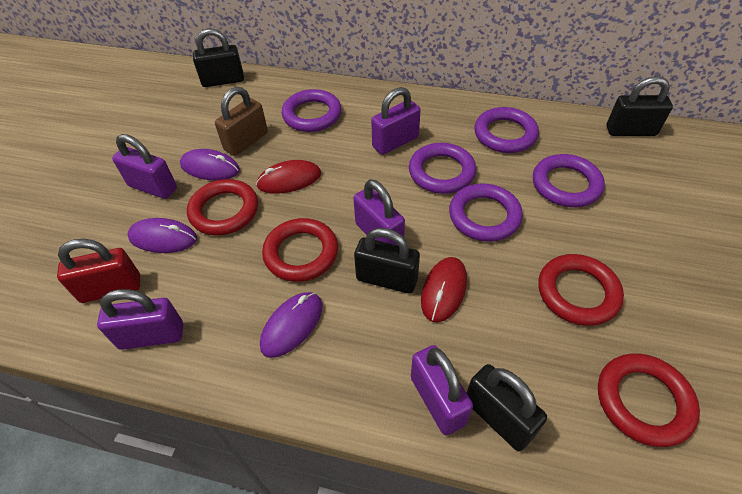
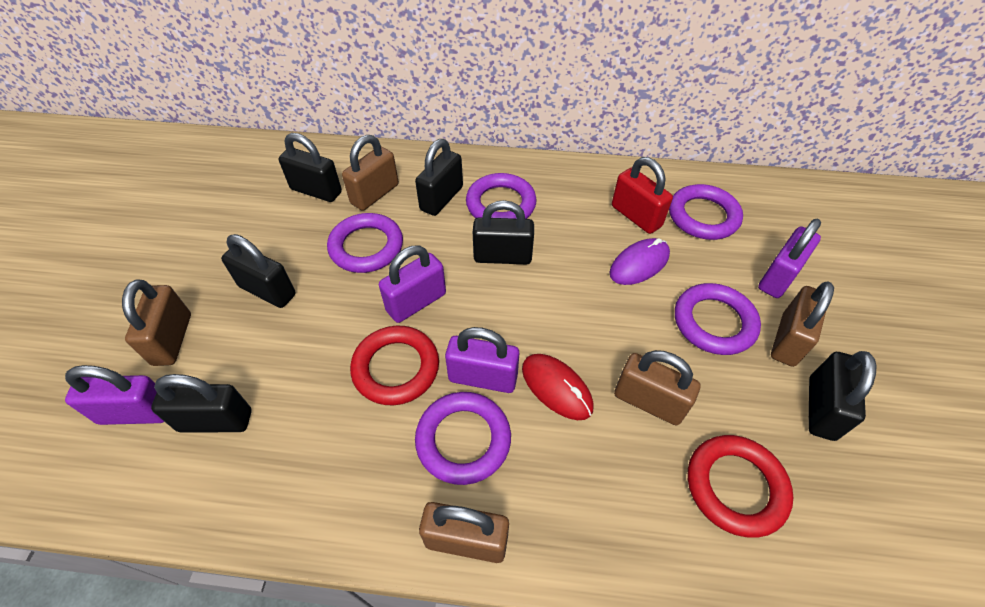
black padlock: [193,28,244,87] [354,228,420,294] [467,364,547,451] [606,76,673,136] = 4 -> [151,374,251,433] [221,234,296,308] [278,133,342,202] [415,139,463,216] [473,200,534,264] [808,351,877,441] = 6
brown padlock: [215,87,268,156] = 1 -> [122,279,191,366] [342,135,399,211] [419,502,509,563] [614,350,701,425] [771,281,834,367] = 5
purple mouse: [127,218,197,253] [180,149,240,180] [260,292,323,358] = 3 -> [610,238,670,285] = 1
purple padlock: [97,289,183,350] [112,134,177,199] [353,179,405,245] [371,87,421,155] [411,345,473,435] = 5 -> [65,365,164,425] [379,246,446,323] [445,327,519,393] [758,219,821,298] = 4
red mouse: [256,160,321,194] [421,257,467,323] = 2 -> [522,354,594,420] = 1
red ring: [187,179,258,235] [262,218,338,282] [538,254,624,326] [598,353,700,447] = 4 -> [350,326,439,405] [688,435,794,538] = 2

